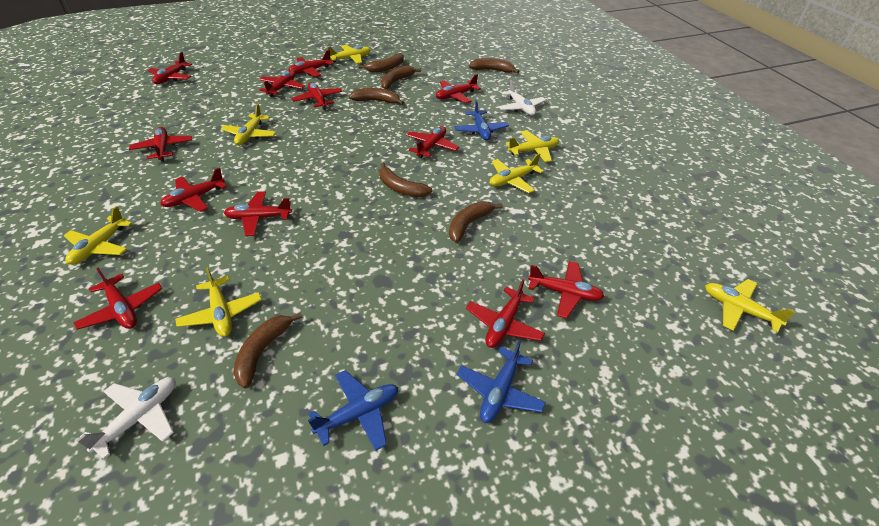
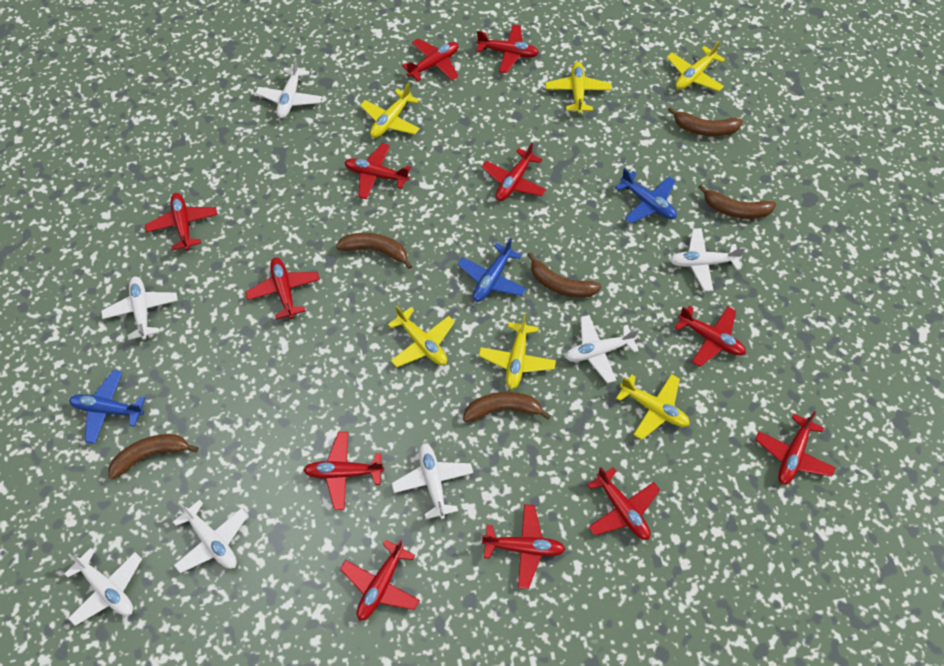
brown banana: [233,313,302,388] [349,88,404,105] [359,53,404,73] [380,163,432,197] [381,65,421,89] [449,201,503,243] [469,58,520,74] = 7 -> [108,434,198,479] [336,233,412,269] [463,392,551,422] [528,252,601,298] [668,107,743,136] [698,184,776,219] = 6
white plane: [76,377,176,459] [498,80,546,116] = 2 -> [64,548,142,626] [101,276,178,340] [173,500,248,573] [256,58,322,118] [391,443,473,519] [565,315,639,383] [670,228,745,291] = 7
yellow plane: [64,206,132,265] [175,267,262,337] [221,104,276,145] [327,45,370,64] [490,153,544,193] [506,130,559,162] [705,279,795,332] = 7 -> [360,83,420,138] [388,306,455,367] [479,314,556,390] [545,62,612,114] [616,374,690,440] [667,41,725,91] = 6

